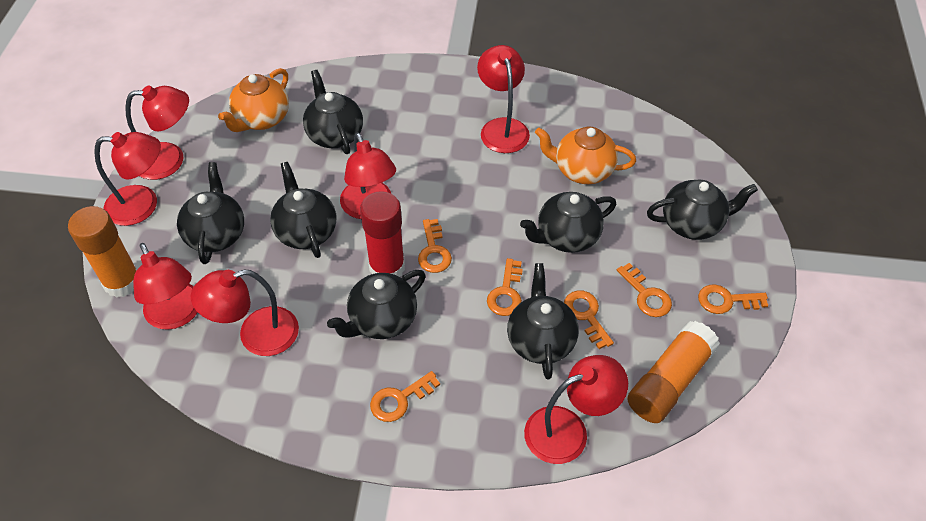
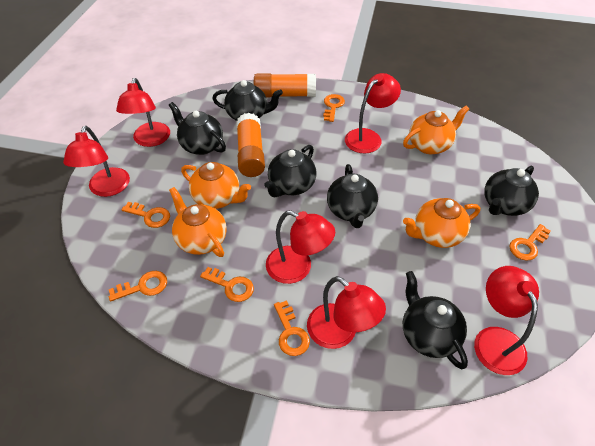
black teapot: [177,162,244,264] [270,162,336,258] [303,70,363,154] [327,270,426,339] [507,263,579,380] [520,192,616,253] [647,180,758,240] = 7 -> [169,102,226,155] [212,80,283,121] [264,145,316,197] [327,164,378,228] [403,271,468,369] [484,166,539,216] = 6
orange teapot: [218,68,289,132] [535,127,636,184] = 2 -> [169,187,227,257] [181,162,251,209] [403,106,469,154] [403,198,480,248] = 4
red glue stick: [360,191,405,277] = 1 -> none = 0
red lamp: [94,132,161,226] [125,86,189,180] [133,243,198,330] [191,270,299,356] [340,133,396,219] [477,45,530,153] [524,355,628,464] = 7 -> [63,126,130,197] [116,78,170,147] [266,210,335,284] [307,276,386,349] [345,73,401,154] [474,266,539,375] = 6

